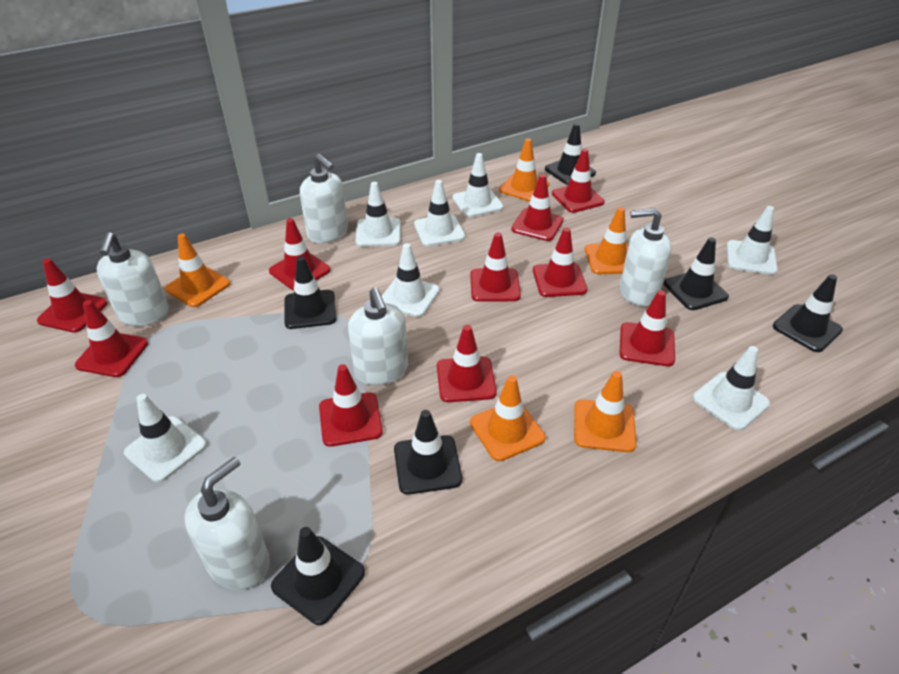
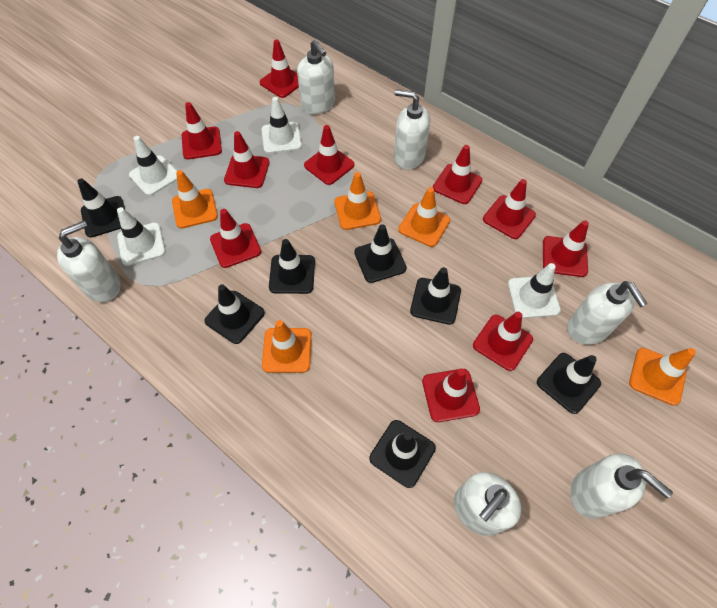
black traffic cone: [271,527,365,625] [284,256,336,329] [394,410,462,495] [545,123,596,185] [664,237,729,310] [773,274,843,352] = 6 -> [77,179,125,238] [205,284,265,344] [269,239,315,294] [354,224,407,283] [369,420,436,488] [410,267,461,325] [537,353,601,414] = 7
white soap dispenser: [96,232,169,326] [185,457,270,590] [300,154,348,244] [348,288,408,386] [620,208,672,306] = 5 -> [57,221,121,302] [297,40,335,114] [394,89,430,170] [454,472,521,536] [567,281,647,345] [570,454,673,519] = 6
white traffic cone: [124,394,207,482] [355,182,401,247] [381,243,440,317] [414,180,465,246] [452,153,504,217] [693,346,770,430] [727,206,778,275] = 7 -> [117,207,166,266] [129,136,177,196] [262,97,302,154] [508,263,561,318] = 4

